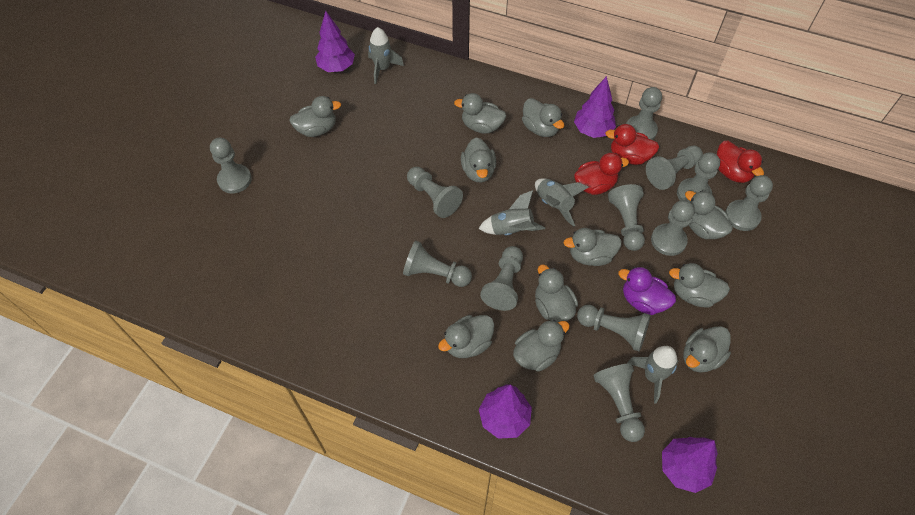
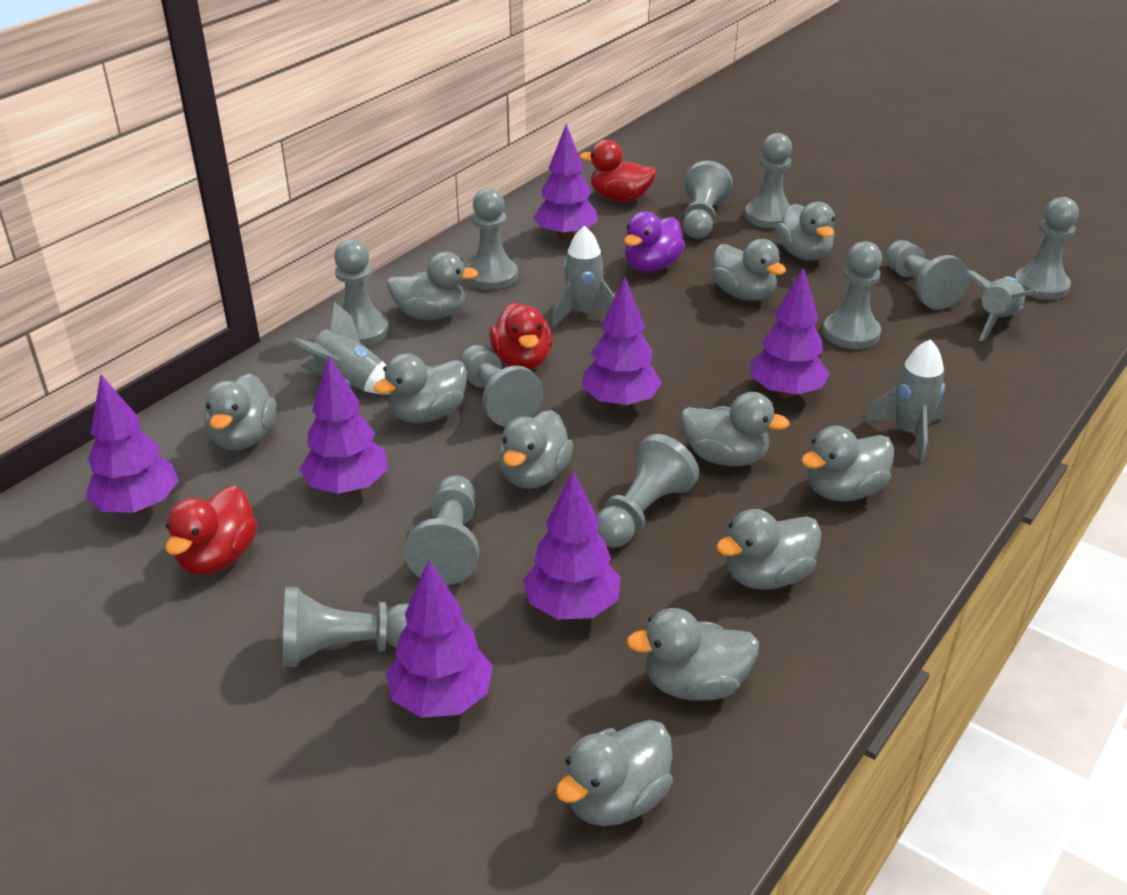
grey pawn: [210,138,252,194] [403,240,472,287] [407,167,463,218] [480,246,523,311] [577,305,651,352] [593,363,645,442] [608,184,645,251] [626,87,662,140] [646,145,703,190] [651,200,694,256] [677,152,720,202] [725,175,773,231] = 12 -> [283,587,409,667] [334,239,389,346] [404,475,479,585] [459,345,543,427] [466,188,518,290] [597,434,699,548] [683,161,733,239] [745,133,792,228] [823,241,882,349] [885,240,970,310] [1015,197,1079,300] = 11
purple tree: [315,11,355,72] [479,384,532,439] [574,76,616,138] [662,437,718,493] = 4 -> [85,374,179,514] [299,356,388,494] [386,560,493,718] [523,471,621,620] [533,124,598,240] [582,277,662,409] [751,267,830,399] = 7

